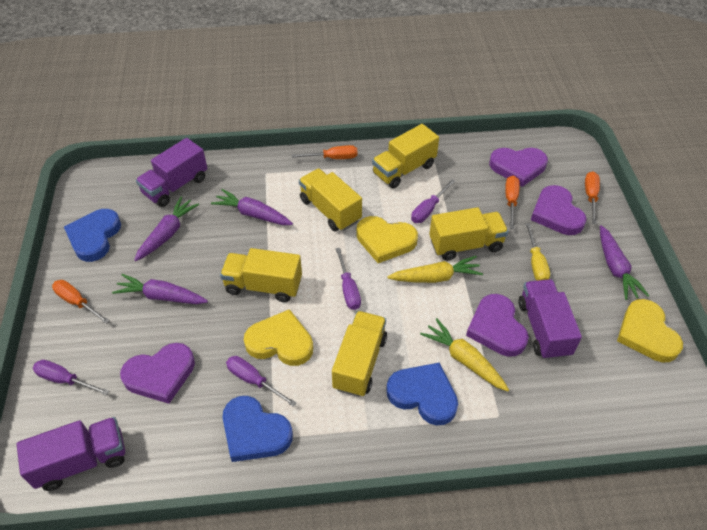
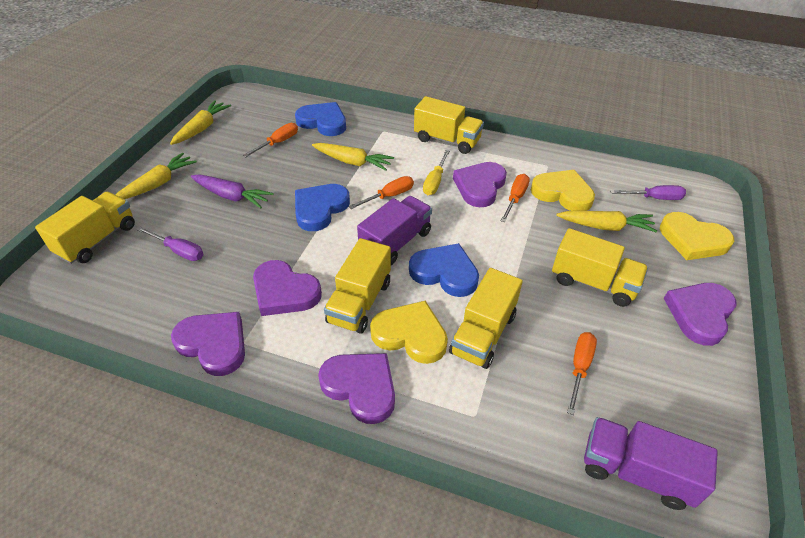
purple carrot: [112,274,208,304] [134,197,199,261] [211,189,293,225] [600,225,649,300] = 4 -> [191,175,274,208] = 1
purple heart: [120,343,195,404] [466,294,529,357] [489,148,548,187] [531,185,586,235] = 4 -> [171,312,245,376] [253,260,322,316] [318,353,395,424] [453,162,507,207] [664,283,736,346] = 5
purple screwdriver: [33,360,109,395] [226,356,296,407] [336,248,361,310] [411,179,455,223] = 4 -> [137,227,204,261] [610,185,686,200] = 2
purple truck: [17,417,125,491] [136,138,208,207] [519,279,582,360] = 3 -> [357,196,432,265] [584,417,718,510] = 2
yellow carrot: [387,256,483,283] [420,318,509,391] = 2 -> [116,153,197,199] [170,100,231,145] [312,143,394,171] [556,211,657,232] = 4

